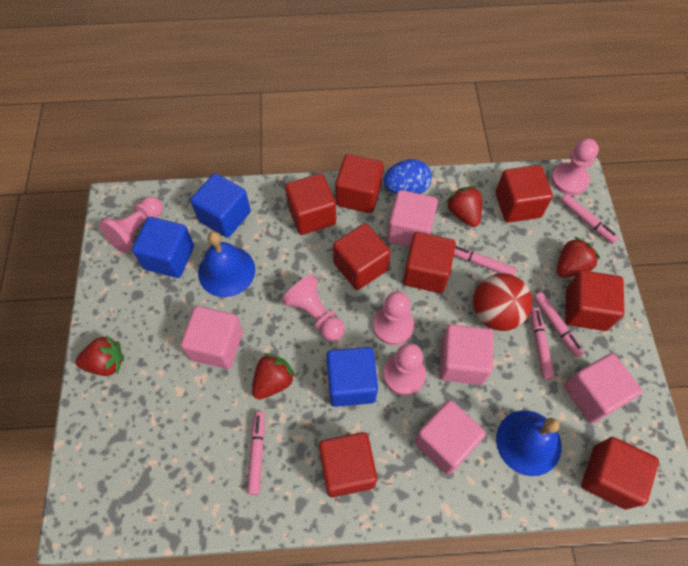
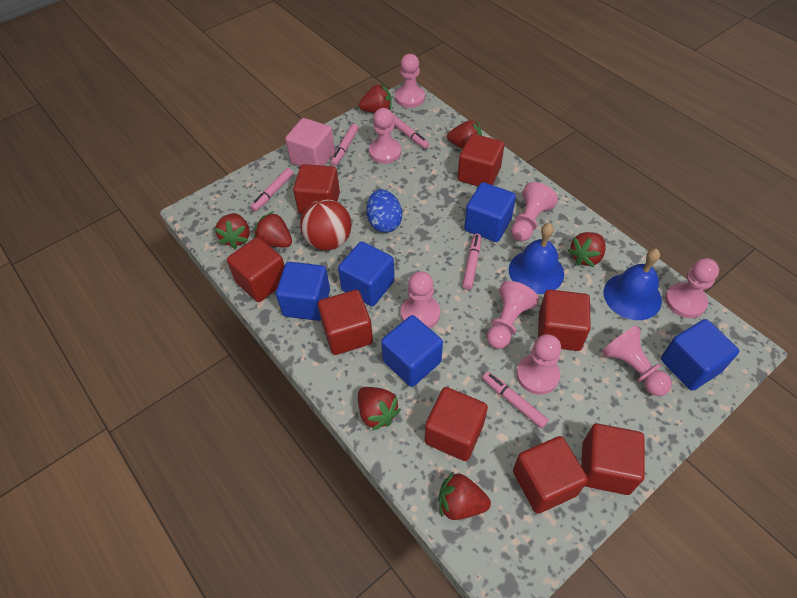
blue cube: [132,217,194,278] [190,173,251,238] [326,347,378,407] = 3 -> [276,262,330,321] [338,241,395,306] [381,315,443,387] [464,182,516,242] [661,319,739,391] = 5
pink cube: [181,306,243,369] [387,190,438,247] [414,400,486,474] [439,325,493,385] [564,353,642,423] = 5 -> [285,118,335,166] = 1
pink pawn: [99,196,163,253] [282,274,345,341] [373,291,414,345] [383,343,426,396] [551,139,599,195] = 5 -> [369,108,401,164] [395,54,425,108] [401,271,440,328] [487,281,539,349] [511,182,558,241] [516,334,561,395] [602,325,672,396] [665,258,719,318] = 8
red strawberry: [75,335,124,376] [252,353,296,399] [446,186,482,227] [557,237,600,278] = 4 -> [215,213,250,249] [254,211,292,248] [358,387,401,431] [359,84,391,113] [439,472,491,520] [447,120,482,149] [568,232,606,267] = 7

